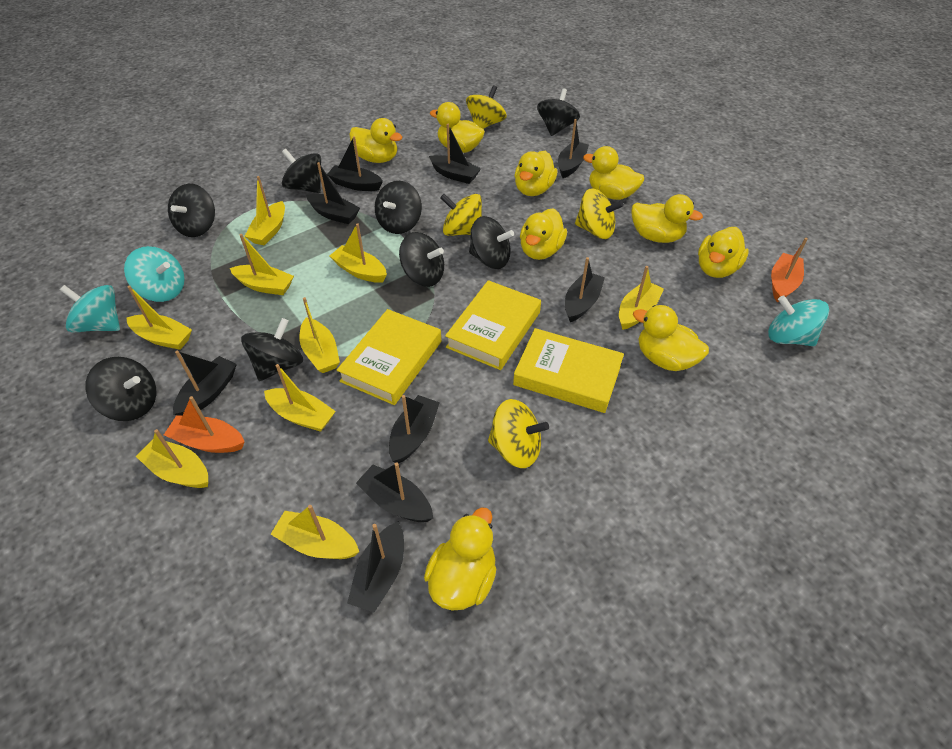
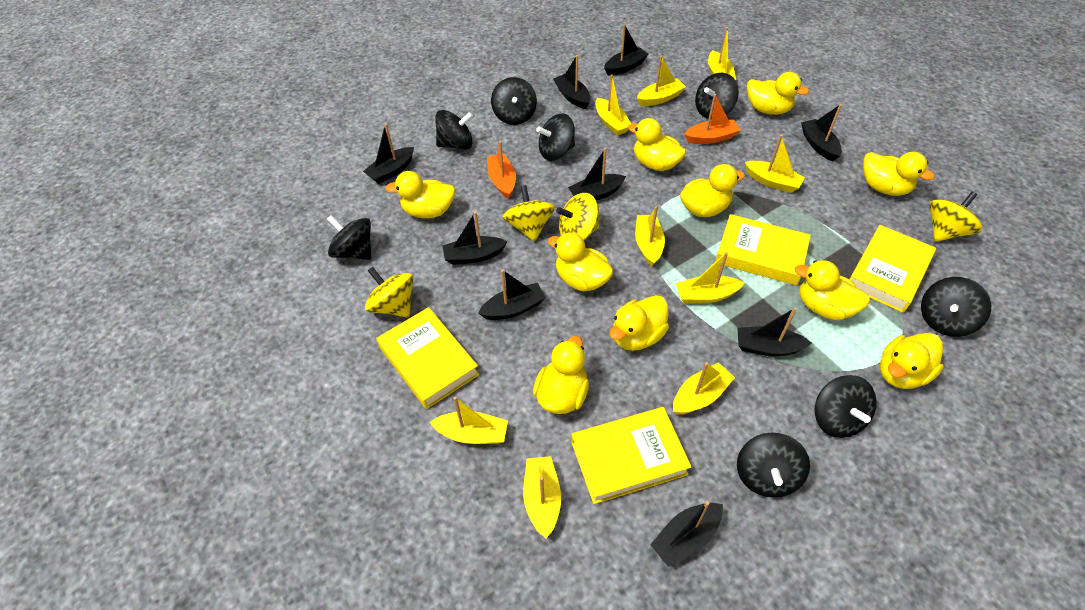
turquoise spinning top: [60,285,120,332] [124,246,184,302] [768,295,829,346] = 3 -> none = 0
yellow book: [337,309,441,405] [445,280,541,370] [513,328,624,413] = 3 -> [377,307,479,409] [571,407,692,504] [715,214,811,285] [850,225,936,313] = 4
yellow duck: [349,118,402,163] [424,507,496,611] [430,102,485,153] [514,151,557,196] [520,208,567,260] [583,146,644,200] [631,194,703,243] [633,305,709,371] [698,227,749,278] = 9 -> [386,171,455,218] [533,336,589,414] [548,232,614,291] [609,295,669,351] [628,118,686,171] [680,164,745,217] [747,72,809,115] [795,260,870,320] [863,152,935,196] [880,333,944,389] = 10

